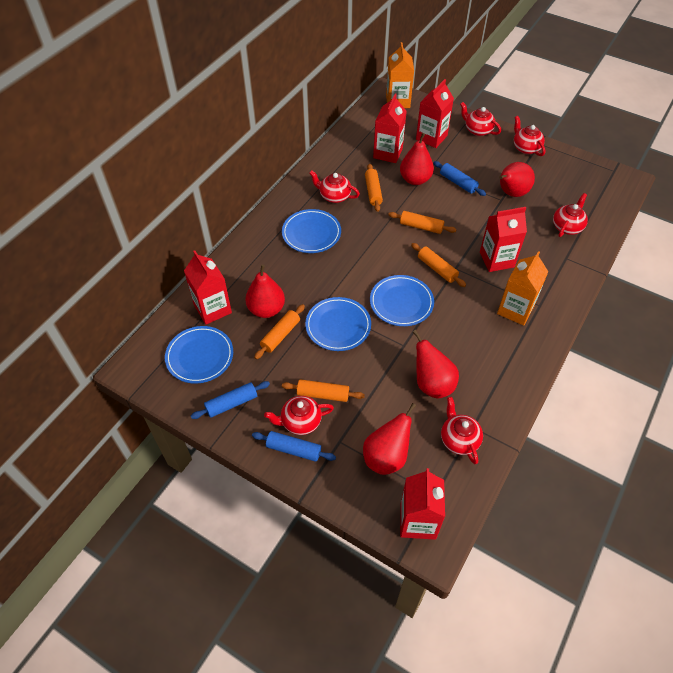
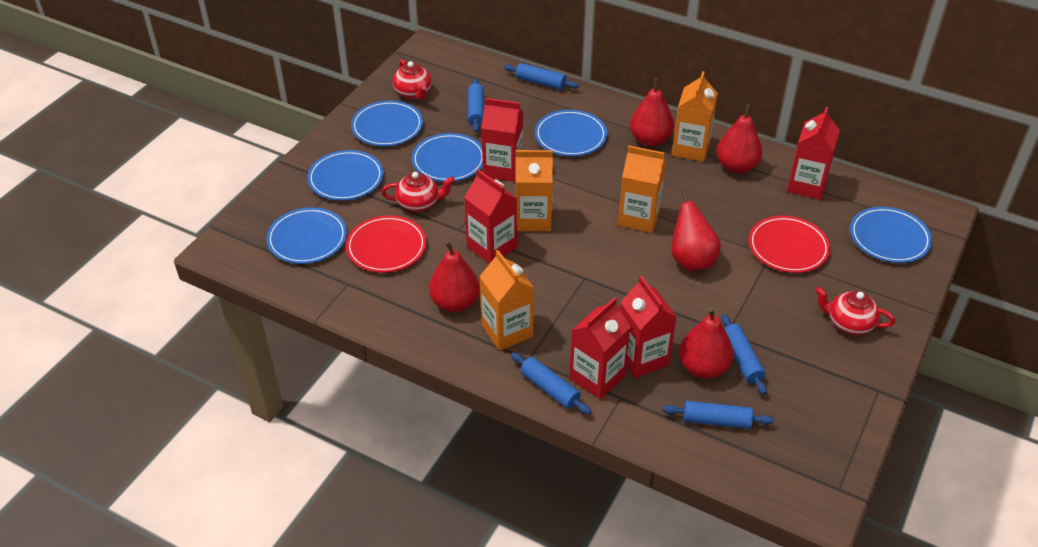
blue plate: [165,326,233,384] [282,209,341,253] [305,297,371,351] [370,275,434,326] = 4 -> [266,207,347,264] [307,150,383,201] [351,101,423,146] [411,133,483,182] [535,110,607,156] [850,207,932,263] = 6
blue rolling pin: [191,381,270,419] [252,431,336,462] [433,161,486,196] = 3 -> [468,78,484,132] [504,63,579,90] [511,352,592,415] [663,401,774,429] [721,314,767,395] = 5
orange carton: [386,42,414,108] [497,251,549,326] = 2 -> [479,250,534,351] [515,150,553,231] [618,145,666,233] [672,71,718,162] = 4
orange rolling pin: [254,304,305,359] [282,379,365,402] [365,164,383,212] [388,211,457,234] [411,243,466,287] = 5 -> none = 0
red plate: none = 0 -> [346,215,427,273] [749,216,830,273] = 2
red teapot: [264,396,334,435] [309,170,360,203] [441,397,483,464] [460,102,501,136] [514,116,546,156] [553,193,588,237] = 6 -> [381,172,455,212] [393,59,432,100] [815,287,895,335] = 3

